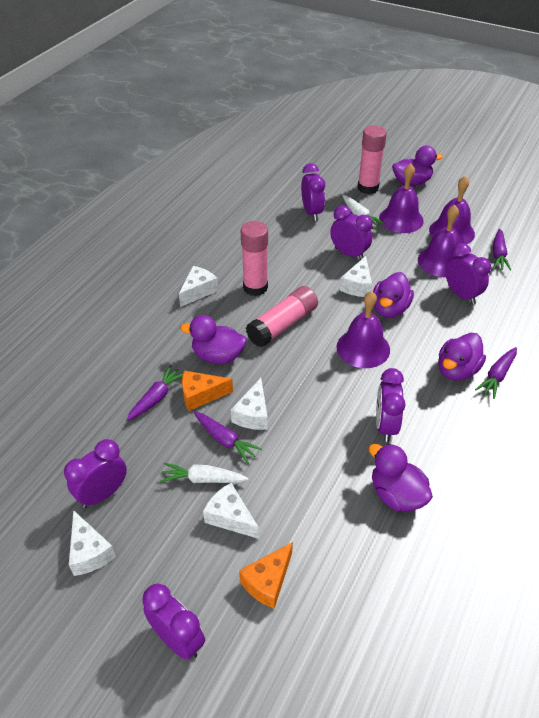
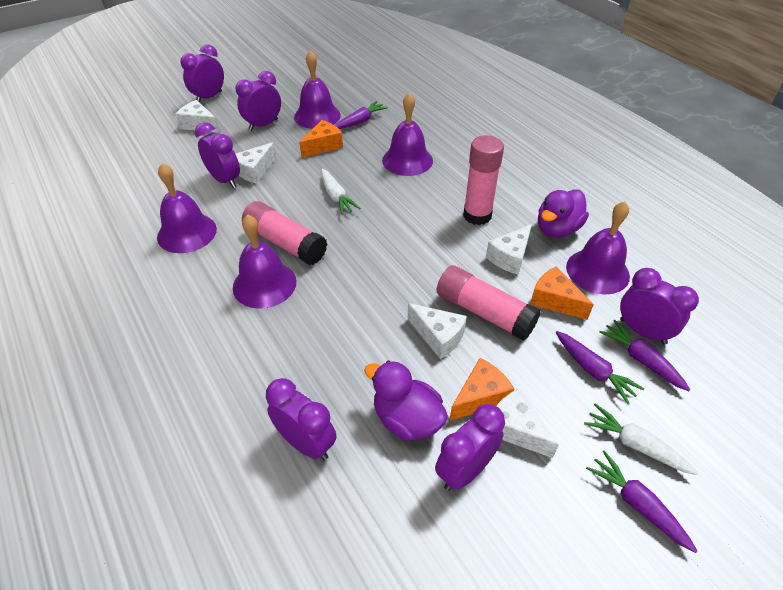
orange cheese: [182,371,233,411] [239,542,293,609] = 2 -> [299,120,343,158] [450,358,514,421] [530,266,594,320] = 3
purple bell: [337,291,390,368] [379,164,424,233] [418,205,461,277] [429,176,475,244] = 4 -> [157,163,217,253] [233,214,297,309] [294,50,341,129] [382,93,433,176] [566,201,630,295] = 5
purple duck: [180,315,247,364] [368,444,433,511] [373,272,414,318] [392,146,443,186] [438,333,486,381] = 5 -> [364,361,448,441] [538,189,589,238] = 2

